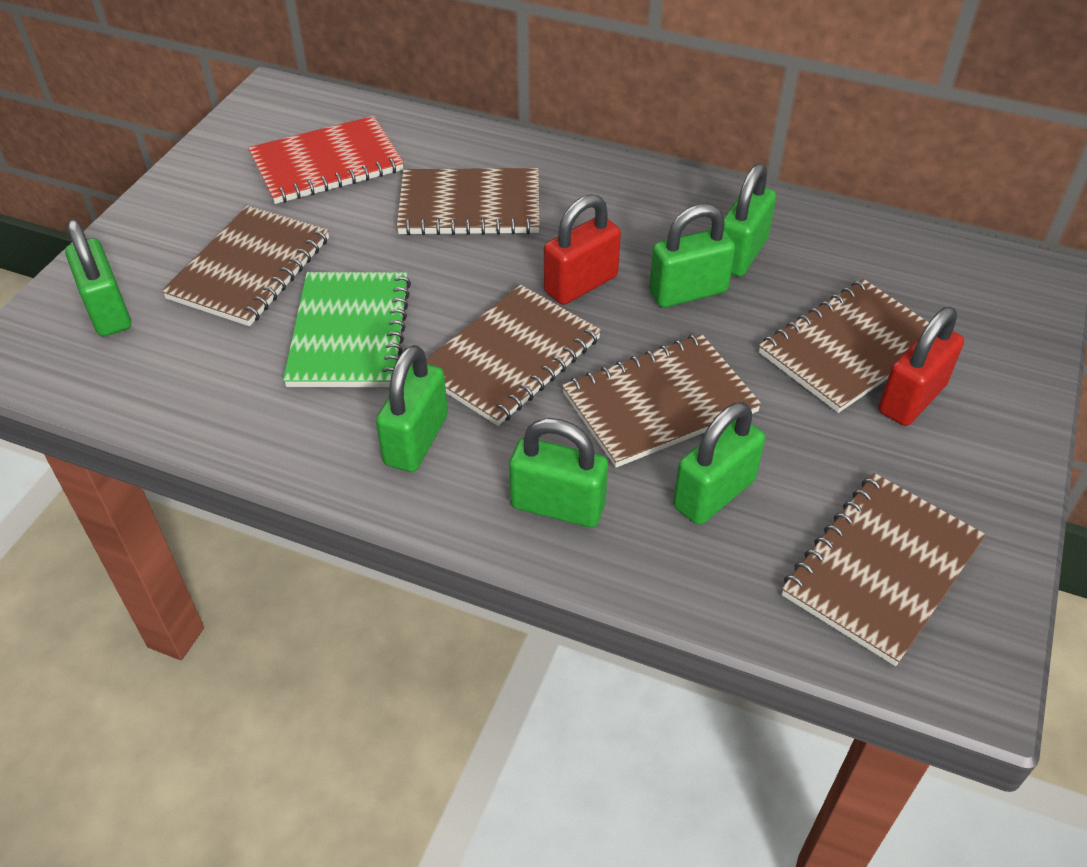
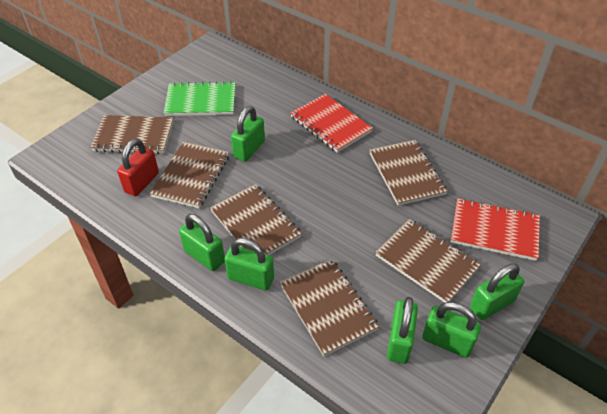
red notebook: [248,116,404,204] = 1 -> [290,94,373,153] [451,198,540,261] = 2
red padlock: [544,194,621,305] [878,307,964,426] = 2 -> [117,139,159,196] = 1

